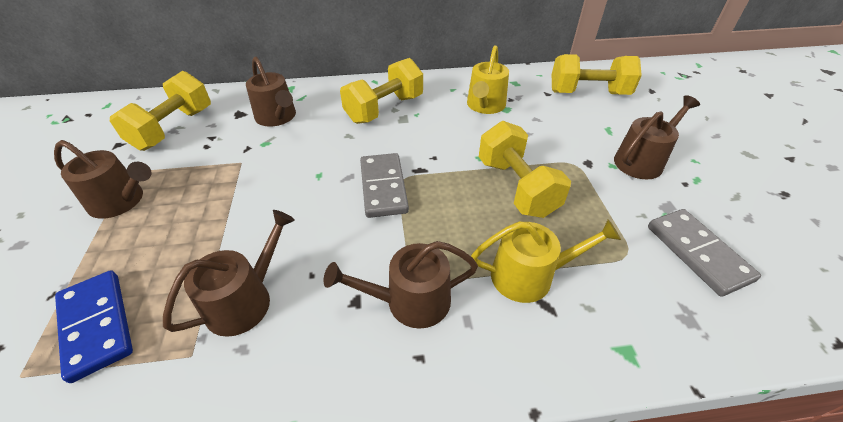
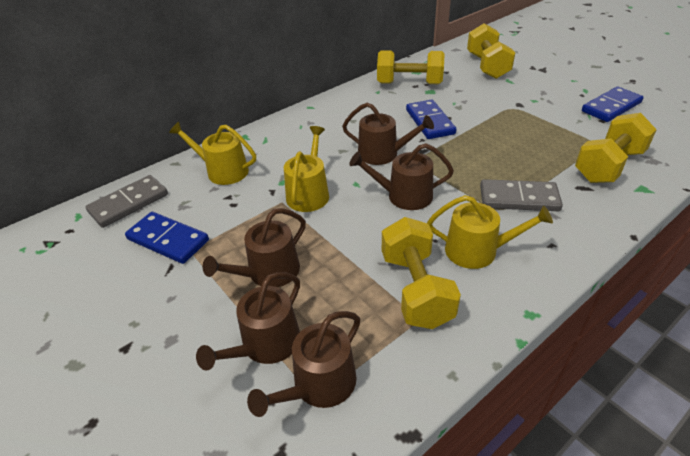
blue domino: [55,270,133,383] = 1 -> [125,212,209,264] [406,100,457,139] [582,87,643,122] = 3
yellow watering can: [467,45,509,114] [471,219,621,303] = 2 -> [169,122,256,185] [284,126,329,212] [427,195,553,269] = 3

